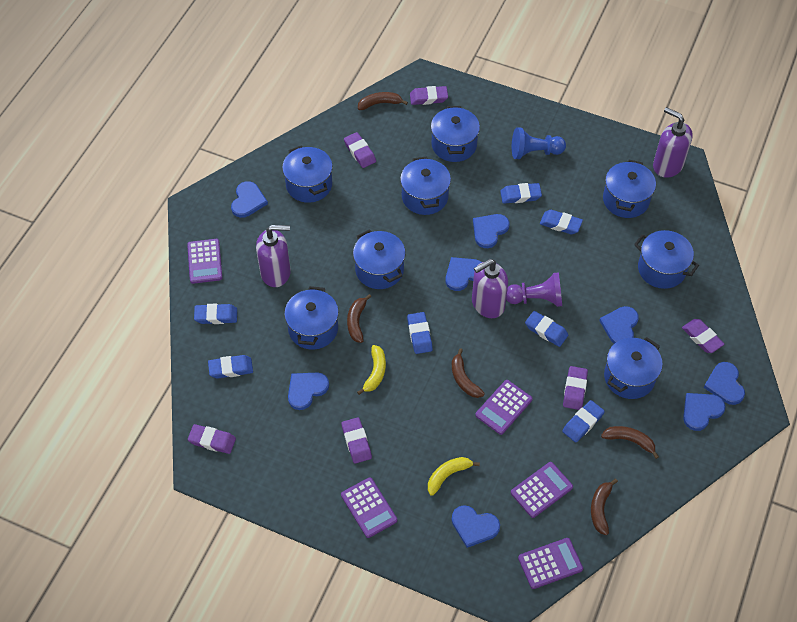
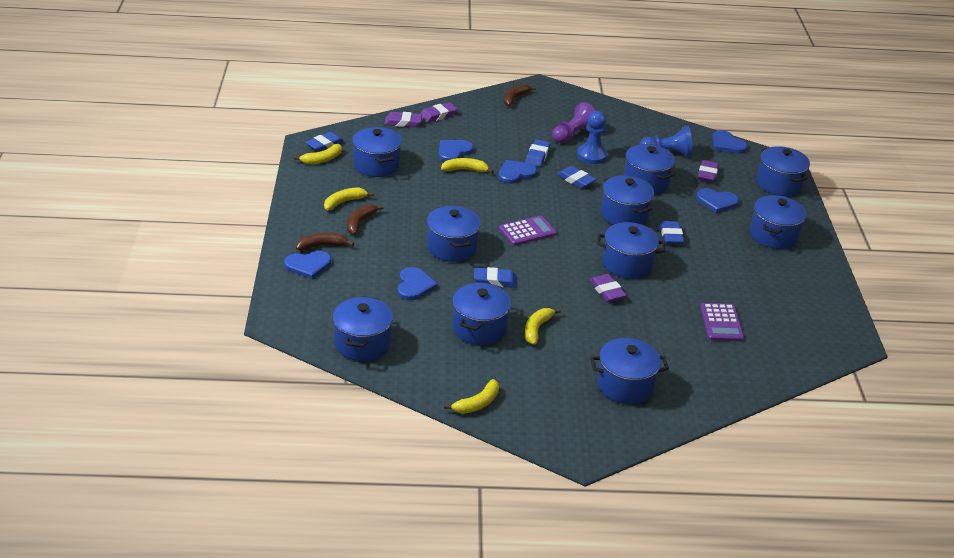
blue eraser: [194,304,237,324] [208,355,253,379] [407,312,433,354] [500,183,542,204] [525,311,568,347] [540,210,583,234] [562,400,605,442] = 7 -> [305,132,344,152] [474,267,517,288] [525,139,551,167] [557,166,596,188] [660,221,684,244] = 5
blue heart: [231,181,268,218] [288,372,329,410] [445,257,482,291] [452,505,500,548] [473,214,509,248] [599,306,639,344] [683,393,726,431] [704,362,745,405] = 8 -> [284,251,331,279] [397,267,437,300] [439,140,474,162] [498,160,537,184] [696,188,739,213] [712,130,747,153] = 6
blue pawn: [512,127,566,159] = 1 -> [577,111,608,164] [640,126,692,157] = 2
blue pot: [282,145,333,203] [284,286,339,350] [353,229,406,289] [400,156,451,215] [431,106,480,162] [603,160,656,218] [604,337,663,399] [634,230,699,289] = 8 -> [332,296,393,361] [352,127,402,177] [427,206,481,262] [452,283,511,345] [590,338,669,404] [597,222,665,279] [601,175,654,225] [624,144,675,194] [750,195,806,249] [757,146,810,196] = 10
brown banana: [347,294,371,343] [358,92,408,110] [452,348,485,398] [591,479,618,535] [601,426,659,459] = 5 -> [296,233,354,251] [347,204,384,235] [504,84,536,106] = 3
purple calculator: [187,239,222,284] [341,477,397,538] [475,380,532,435] [511,462,573,518] [518,538,583,589] = 5 -> [499,215,556,246] [700,303,744,341] = 2
purple eraser: [188,424,236,454] [341,417,372,464] [344,132,376,168] [410,86,448,105] [563,366,588,410] [682,319,724,353] = 6 -> [384,112,422,127] [420,102,457,123] [589,274,627,302] [698,160,719,182] = 4
purple soap dispenser: [256,225,291,287] [472,259,508,318] [653,107,693,178] = 3 -> none = 0
yellow banana: [357,345,386,395] [428,457,480,496] = 2 -> [294,144,342,164] [324,187,374,210] [441,158,494,173] [444,379,499,414] [525,308,561,345] = 5

